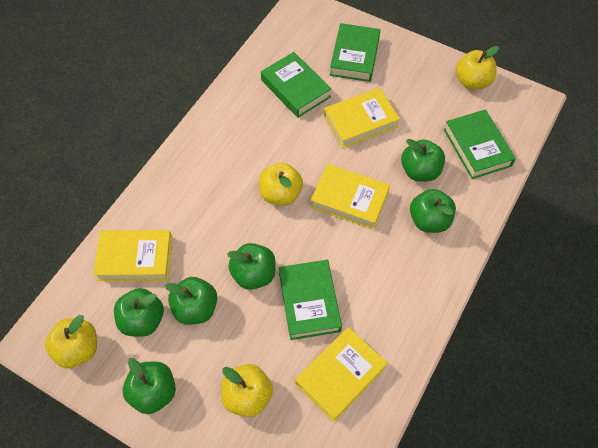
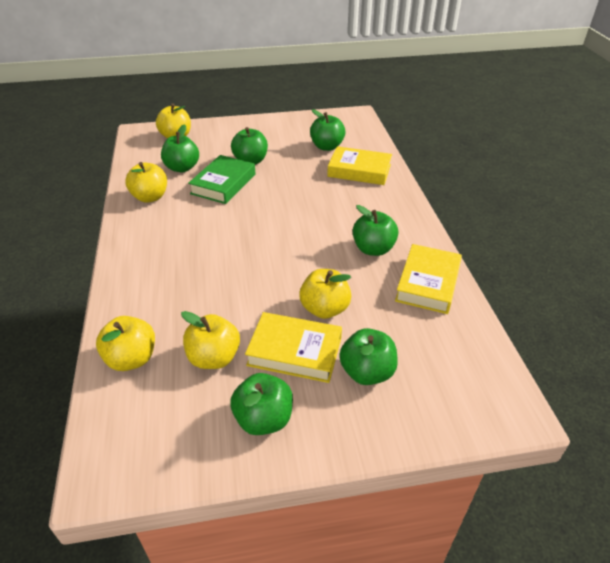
green book: [261,52,332,118] [279,260,342,340] [330,23,380,82] [444,109,516,179] = 4 -> [188,155,256,204] = 1
yellow apple: [45,315,97,368] [221,364,273,417] [259,163,303,206] [456,46,499,90] = 4 -> [96,316,155,371] [125,162,167,203] [156,103,191,138] [181,311,240,369] [299,269,351,319] = 5
yellow book: [93,230,172,281] [295,327,387,422] [310,164,390,230] [324,88,400,148] = 4 -> [245,312,342,383] [327,146,392,185] [395,244,462,314] = 3

